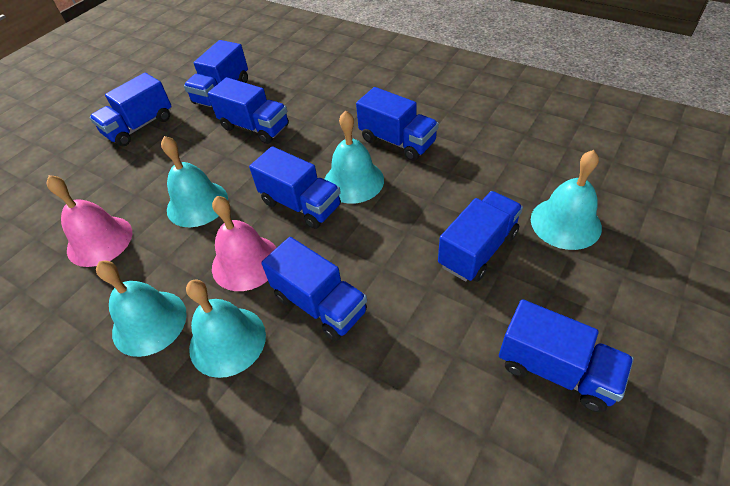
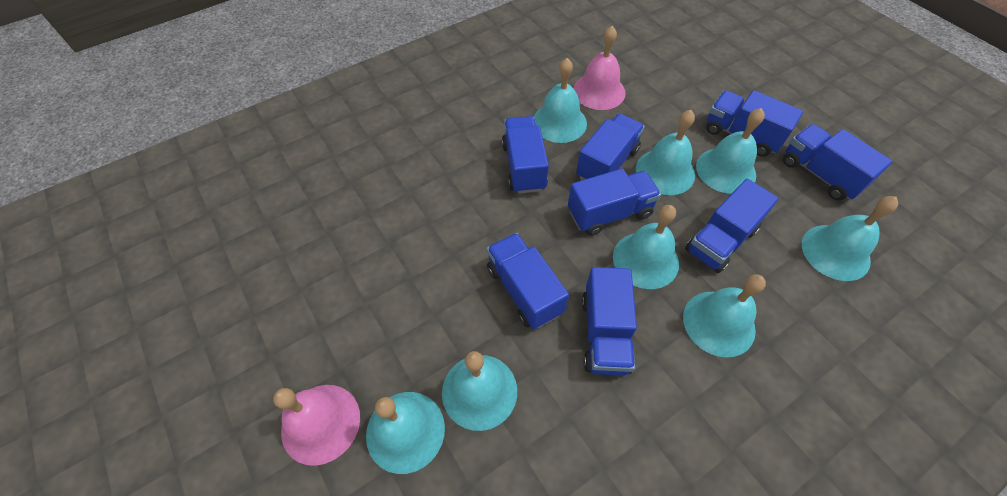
turquoise bell: [96,261,187,357] [161,136,228,227] [186,279,266,378] [325,111,384,204] [531,150,602,250] = 5 -> [366,392,445,474] [442,351,517,431] [534,58,587,143] [613,205,679,289] [636,110,695,195] [683,274,766,357] [696,108,765,194] [802,196,898,281] = 8

